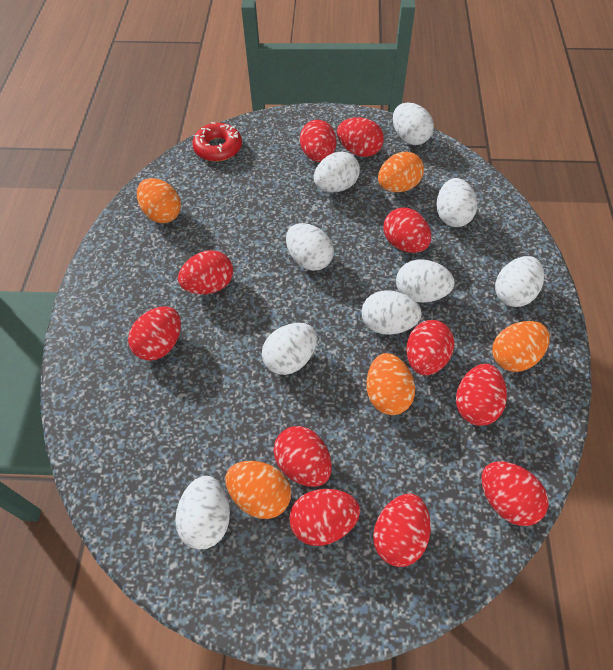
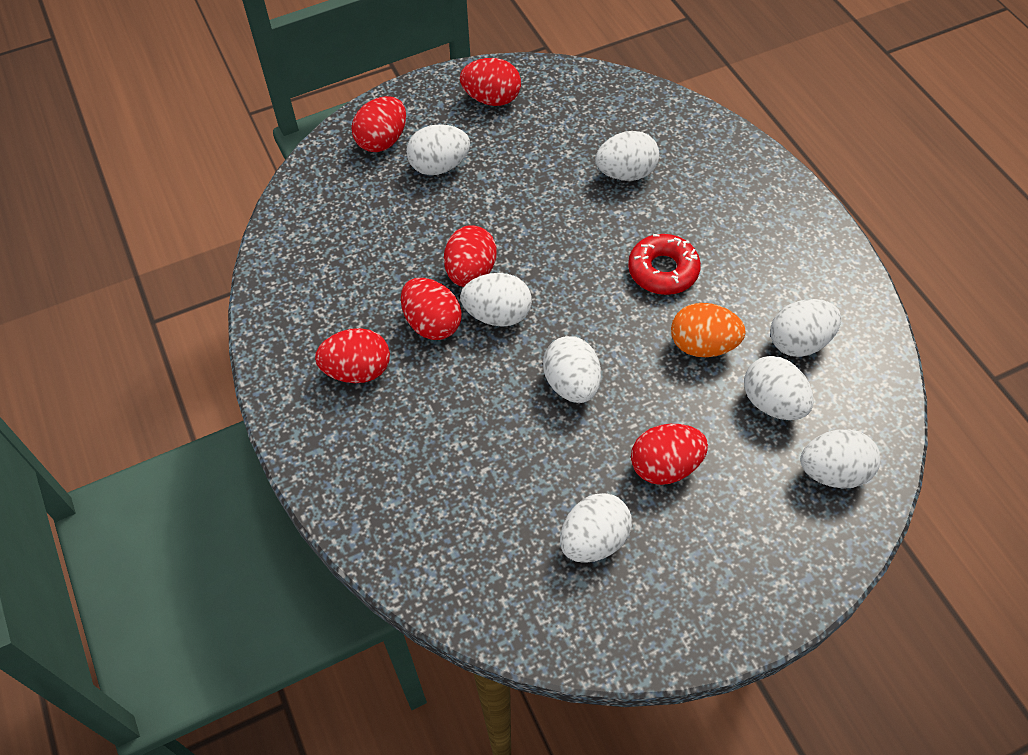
orange egg: [137,178,181,223] [225,461,291,519] [367,353,415,415] [378,151,424,192] [492,321,550,372] = 5 -> [671,303,746,357] = 1
red egg: [128,306,181,361] [178,250,233,294] [273,426,332,487] [289,489,360,546] [300,120,336,162] [337,117,384,157] [373,493,431,567] [383,207,431,253] [406,320,454,375] [456,364,507,426] [481,461,549,526] = 11 -> [315,328,390,383] [352,96,406,152] [401,278,462,340] [444,225,496,287] [460,58,521,106] [631,424,708,485] = 6
white egg: [175,476,230,550] [262,323,317,375] [286,223,334,271] [314,151,360,192] [362,290,422,335] [393,103,434,145] [396,259,455,303] [437,178,477,227] [495,256,544,307] = 9 -> [406,124,470,175] [460,273,532,327] [543,336,601,403] [560,493,632,563] [595,131,659,181] [744,356,814,420] [770,299,841,357] [800,429,880,489] = 8

